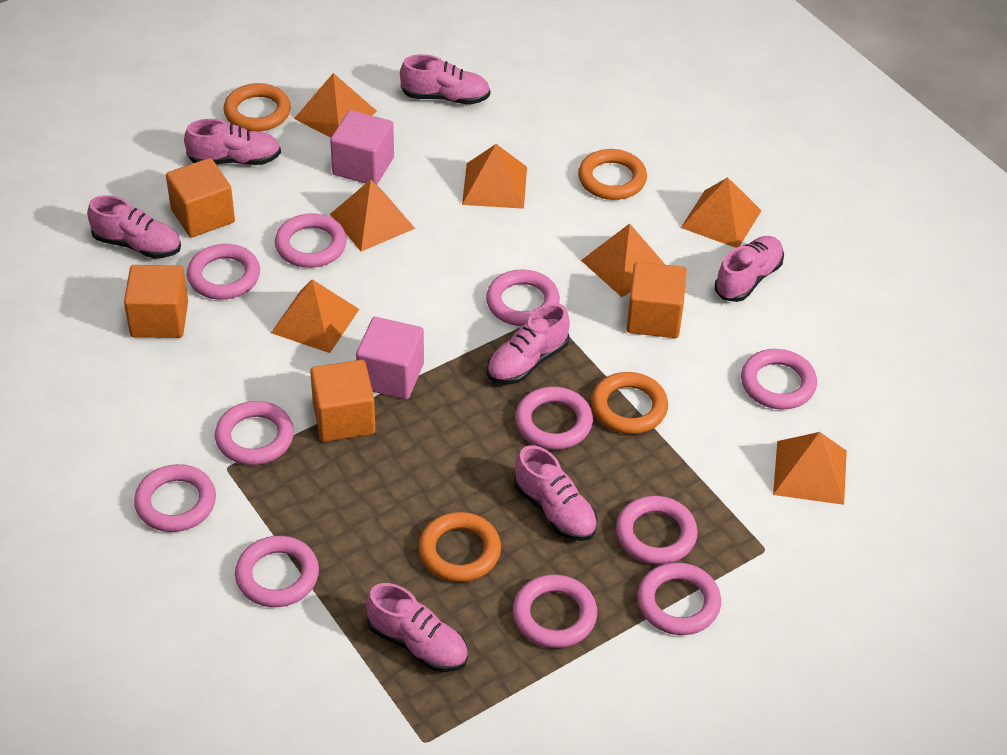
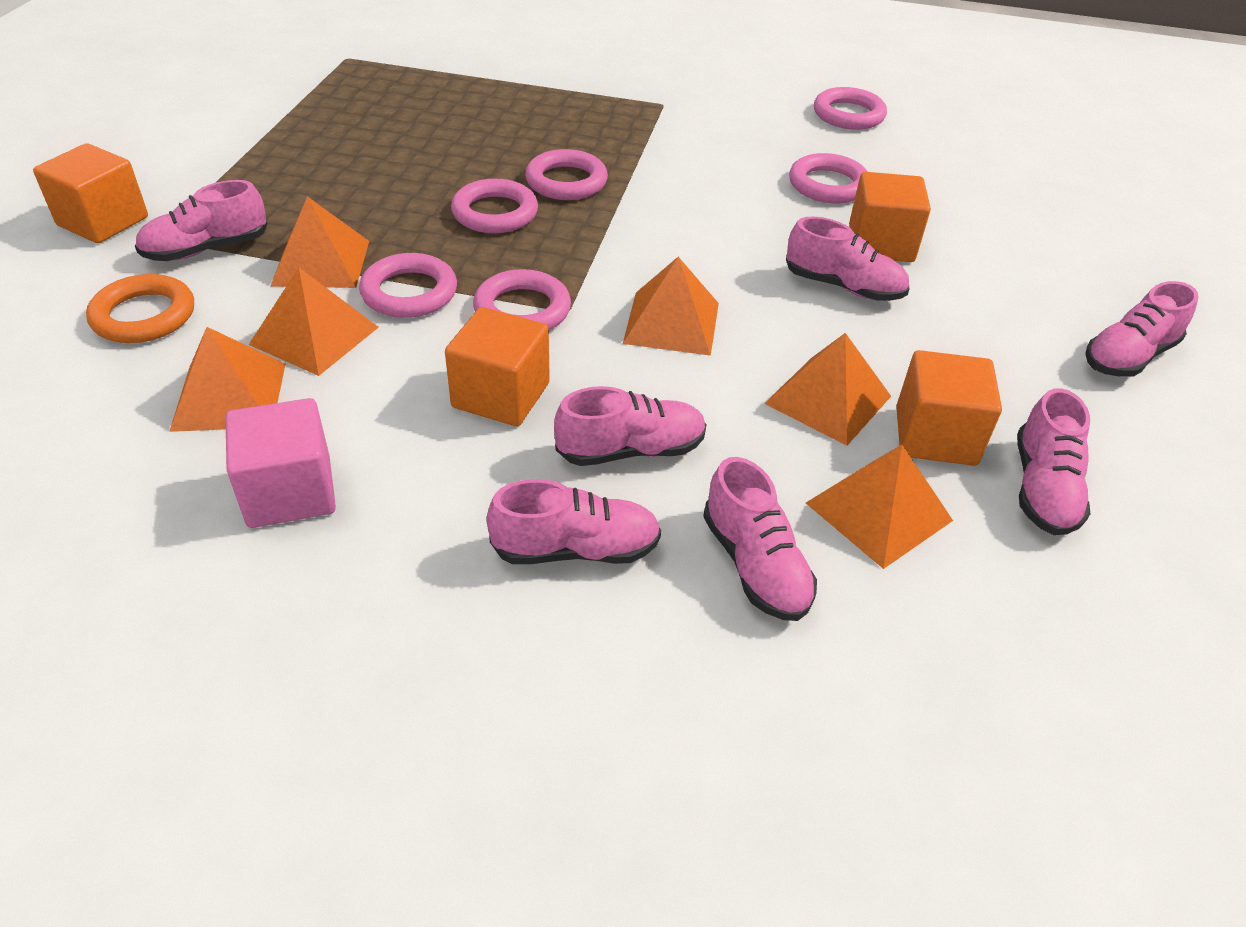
orange pyramid: [271,279,359,353] [294,73,377,138] [330,179,415,251] [462,144,527,209] [581,223,666,297] [681,177,762,248] [773,432,847,505] = 7 -> [169,327,286,432] [249,268,379,376] [271,196,369,288] [623,257,719,356] [764,333,891,446] [806,445,953,569] = 6
orange ring: [223,83,291,132] [419,512,501,582] [578,149,647,200] [591,372,668,434] = 4 -> [86,274,194,343] = 1
pink cube: [330,110,394,185] [356,317,424,399] = 2 -> [225,398,336,528] = 1
pink ring: [134,464,216,532] [187,244,260,300] [215,401,294,465] [235,536,319,607] [275,213,347,268] [486,269,560,326] [513,575,597,648] [515,387,593,450] [616,496,698,565] [637,562,721,635] [741,349,817,409] = 11 -> [359,253,457,318] [451,178,538,234] [473,269,571,330] [525,149,608,200] [789,153,868,203] [814,87,887,130] = 6

